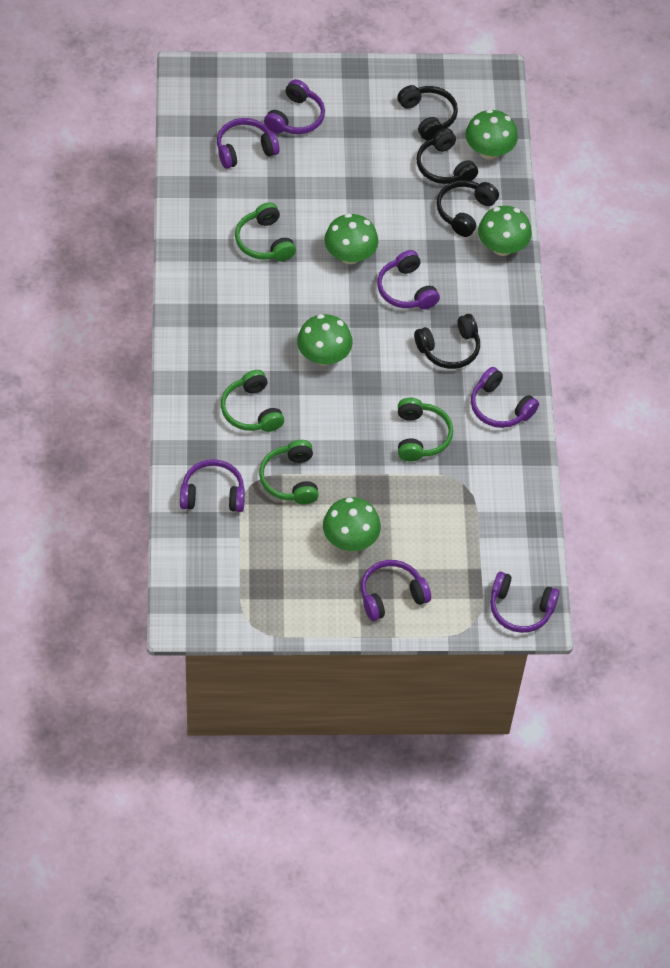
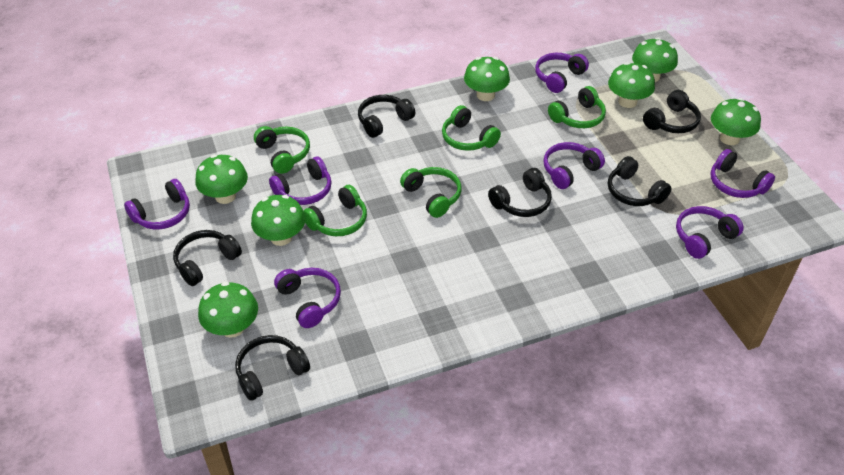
black headphones: [397,85,458,140] [414,314,480,369] [416,128,478,184] [437,180,499,237] = 4 -> [173,230,242,286] [235,335,310,401] [358,95,415,138] [488,168,552,217] [608,156,672,206] [643,90,701,133] = 6
green headphones: [221,370,284,432] [235,202,296,261] [259,440,319,505] [398,398,453,462] = 4 -> [254,126,310,174] [303,185,367,236] [400,167,461,218] [442,105,501,151] [548,86,606,128] = 5
green mushroom: [297,314,353,365] [323,497,381,551] [324,213,379,264] [465,109,518,160] [478,206,532,256] = 5 -> [195,154,248,204] [198,282,258,338] [251,195,306,246] [464,57,510,101] [608,62,655,108] [632,37,678,82] [711,98,761,145] = 7

